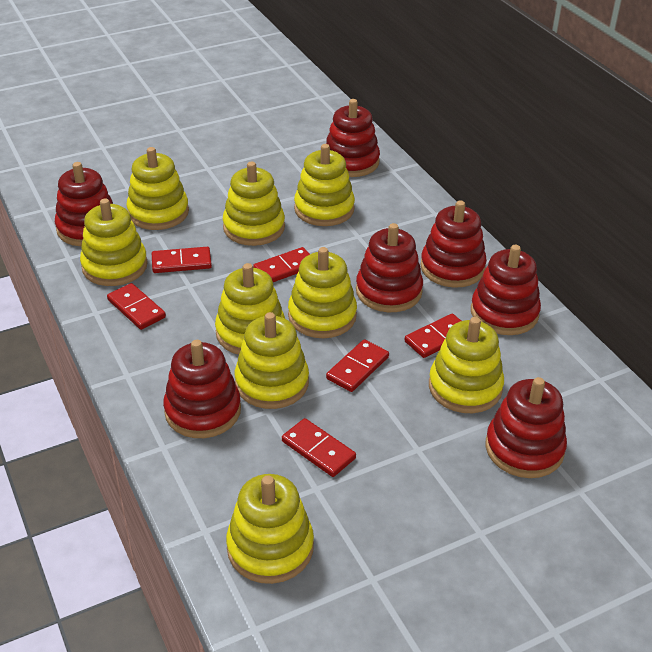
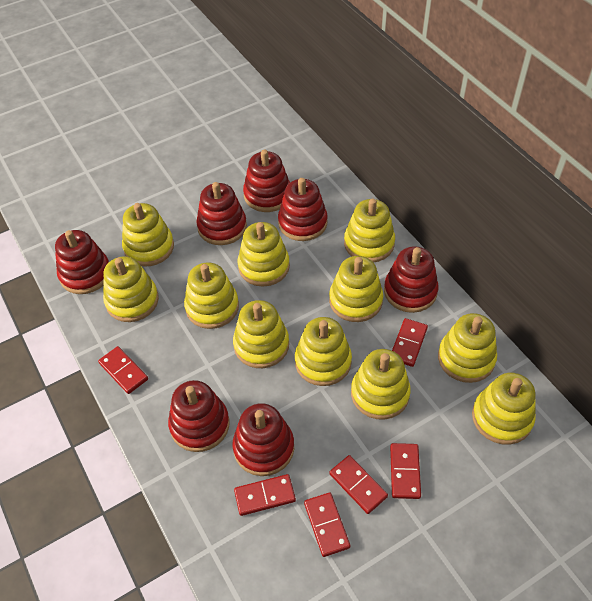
yellow stacking toy: [80,198,148,286] [126,147,189,230] [215,263,285,355] [223,161,285,246] [226,474,314,584] [234,312,309,409] [288,247,357,338] [294,144,355,226] [429,317,504,413] = 9 -> [103,256,159,322] [122,203,174,266] [184,262,239,329] [233,300,289,368] [237,222,290,287] [295,317,352,386] [329,256,383,322] [344,198,395,262] [351,349,411,420] [438,313,497,383] [472,373,536,445] = 11

